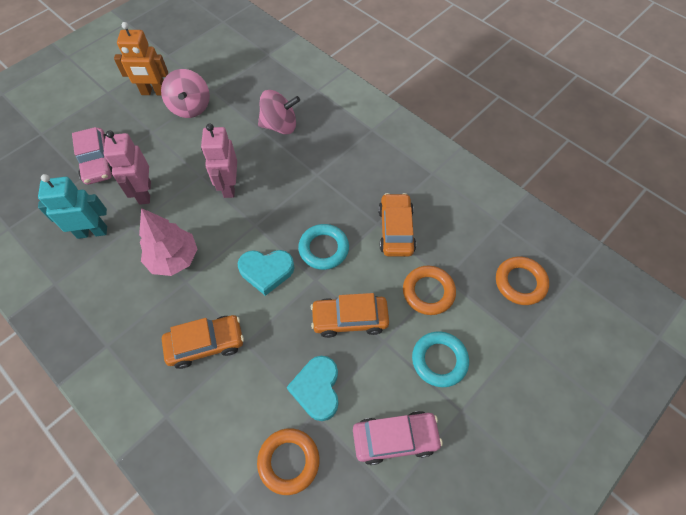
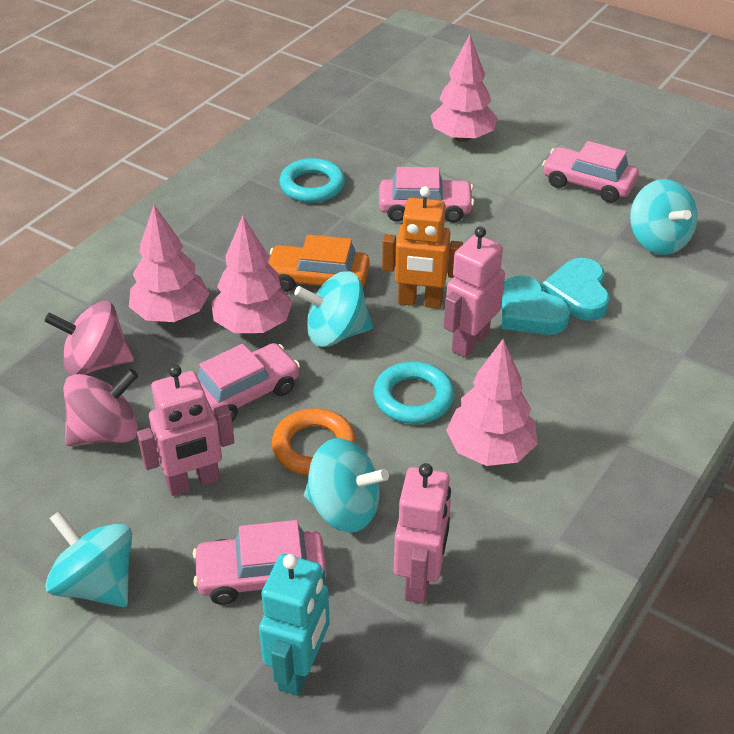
orange car: [162,315,244,369] [311,293,389,338] [378,193,416,257] = 3 -> [268,235,370,292] = 1
orange ring: [257,428,319,495] [403,266,456,315] [496,257,549,305] = 3 -> [272,408,356,475] = 1
pink car: [72,127,113,185] [353,411,443,465] = 2 -> [193,520,327,605] [197,343,300,421] [379,167,474,223] [542,141,639,203] = 4
pink robot: [104,130,151,205] [201,123,237,198] = 2 -> [137,365,235,496] [394,463,451,604] [444,226,505,358] = 3
pink tree: [139,208,198,276] = 1 -> [129,205,210,322] [211,216,292,333] [431,35,497,142] [446,339,537,466] = 4
turquoise spinning top: none = 0 -> [45,511,132,607] [294,271,373,347] [304,438,389,533] [630,179,698,255] = 4

